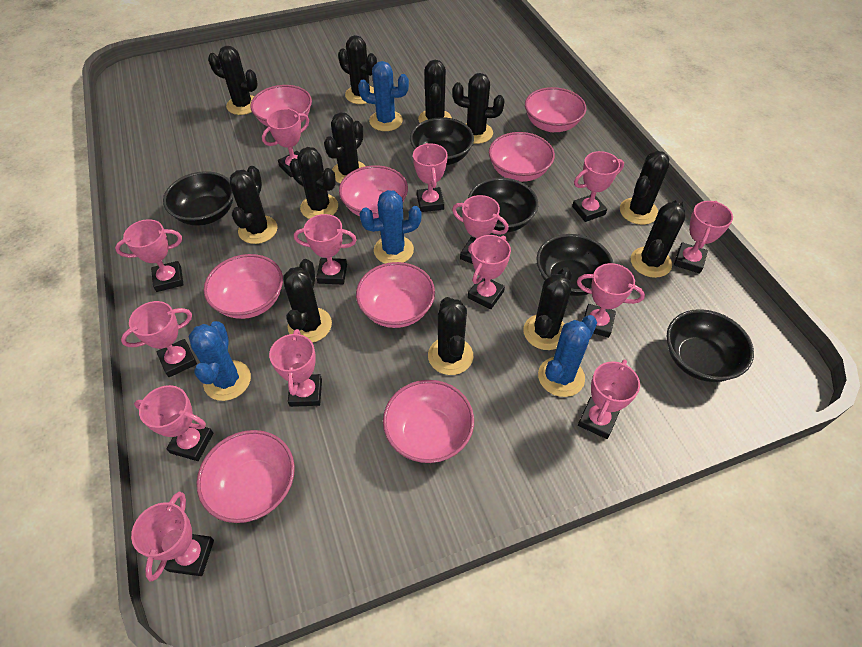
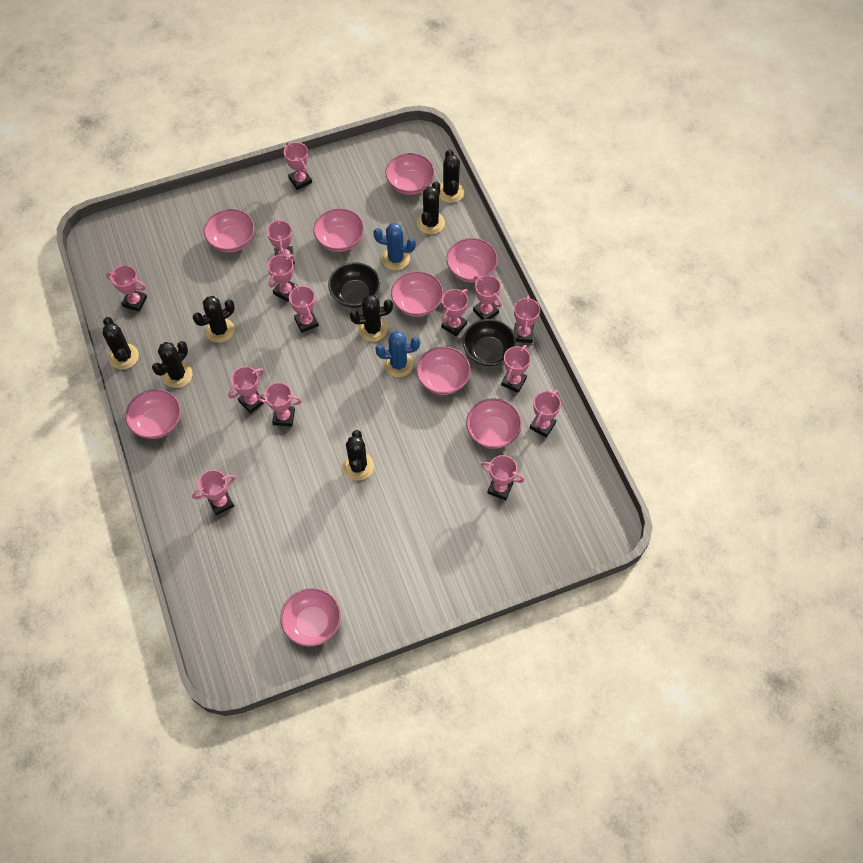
black bowl: [163,171,234,226] [410,117,474,165] [468,178,538,233] [537,234,613,296] [666,309,754,382] = 5 -> [328,262,380,308] [463,319,516,366] = 2
black cactus: [208,46,258,115] [230,166,278,244] [283,259,332,343] [289,147,338,219] [324,112,365,184] [338,35,377,104] [418,60,452,123] [428,297,473,375] [453,73,505,144] [523,267,572,350] [620,151,669,225] [631,199,685,278] = 12 -> [103,317,139,369] [152,341,192,388] [193,296,235,343] [343,430,374,480] [350,295,393,342] [417,181,445,234] [439,149,465,203] = 7
blue cactus: [189,321,251,401] [358,61,409,131] [359,190,422,264] [538,315,597,397] = 4 -> [373,223,416,270] [376,331,420,377] = 2
pink bowl: [196,430,295,523] [204,254,283,319] [250,85,312,127] [339,165,408,219] [356,262,435,328] [383,380,474,463] [489,132,555,182] [525,87,586,132] = 8 -> [125,389,181,439] [204,209,255,252] [280,588,341,647] [313,208,364,252] [385,153,435,195] [391,271,443,317] [416,346,471,395] [446,238,498,282] [466,398,522,449] = 9

